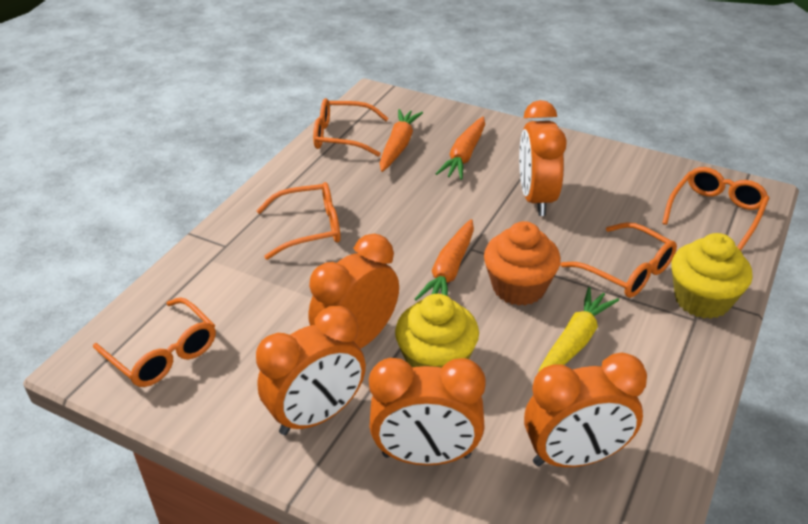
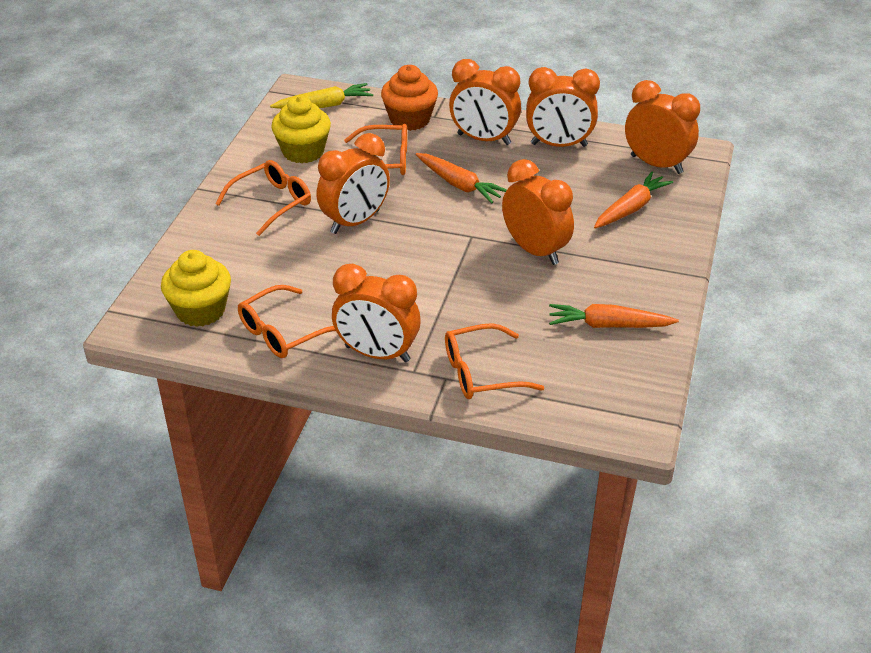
orange clock: [256,306,366,435] [309,234,399,349] [369,358,486,465] [519,100,567,216] [524,353,647,467] = 5 -> [317,133,390,234] [332,263,421,362] [449,59,521,145] [502,159,574,265] [526,67,600,147] [625,80,700,174] = 6
orange glasses: [93,297,216,387] [256,182,341,260] [313,98,389,157] [560,222,677,298] [662,167,769,251] = 5 -> [215,160,311,236] [238,285,336,358] [344,124,407,175] [445,323,545,399] = 4

